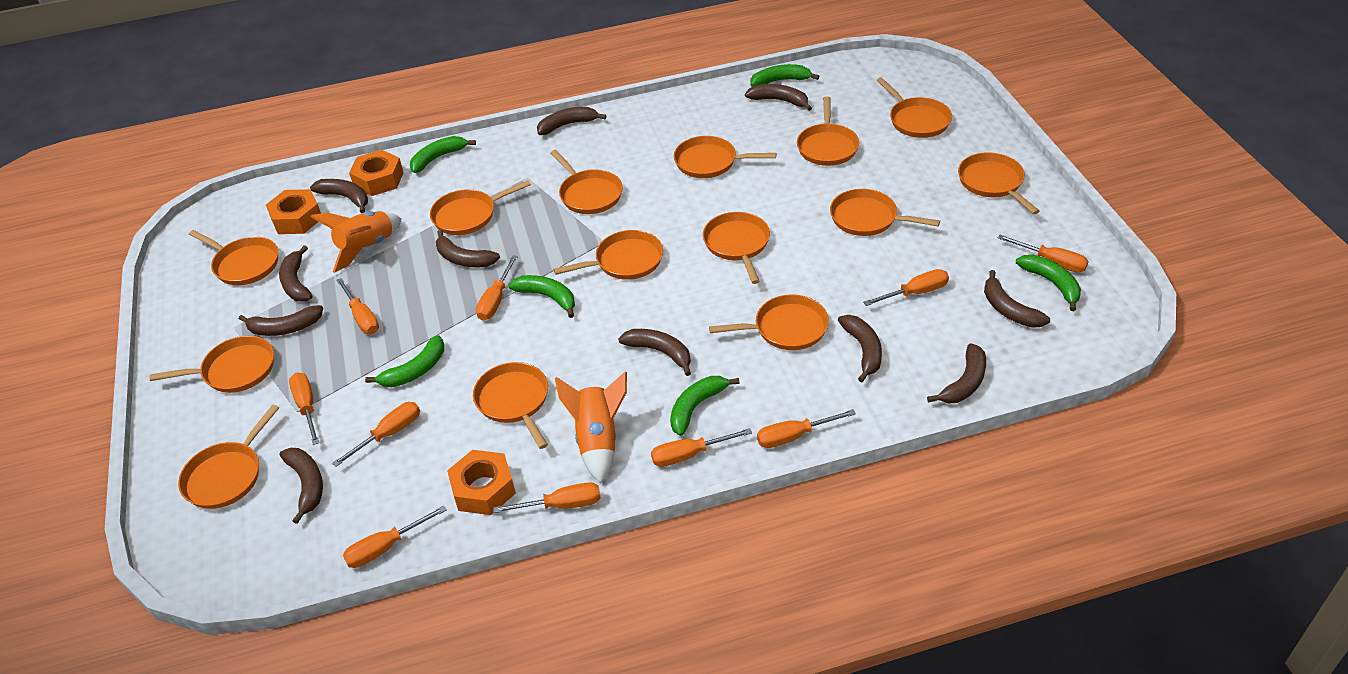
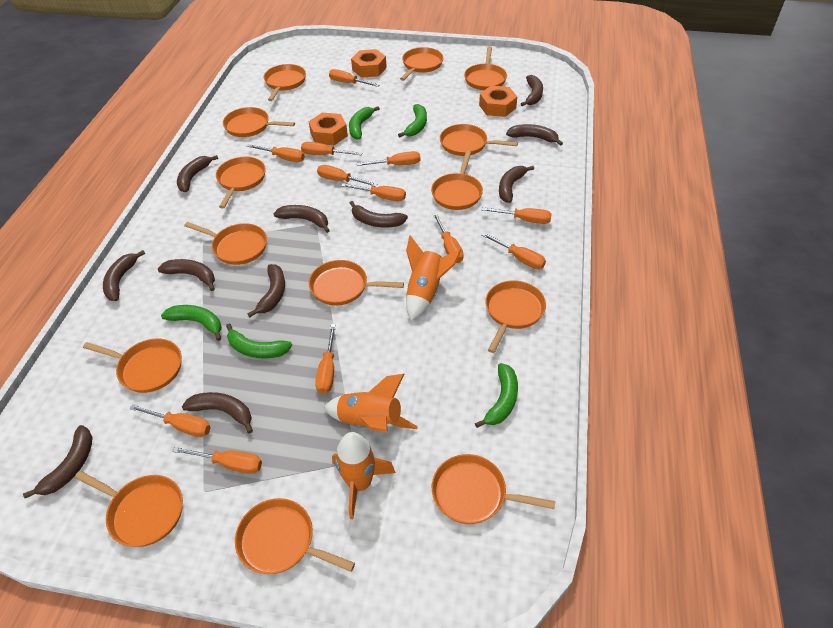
green banana: [365,335,444,387] [410,136,476,173] [508,275,575,318] [670,376,740,436] [751,64,820,87] [1016,255,1081,311] = 6 -> [161,305,222,341] [226,324,292,358] [349,106,380,140] [398,104,427,138] [475,363,518,428] = 5
orange rocket: [311,211,401,273] [555,371,627,483] = 2 -> [324,374,418,432] [332,432,396,519] [406,235,461,321] = 3
orange screwdriver: [289,373,319,445] [332,402,420,467] [336,278,379,334] [343,505,447,568] [476,255,518,320] [493,483,601,513] [651,428,752,467] [757,409,856,448] [863,269,949,306] [998,235,1089,272] = 10 -> [130,404,211,437] [172,447,262,474] [247,144,305,162] [301,142,362,155] [315,324,336,394] [317,165,377,187] [329,69,379,87] [341,183,406,201] [357,151,420,166] [433,213,464,263] [481,233,546,269] [482,207,552,224] = 12

